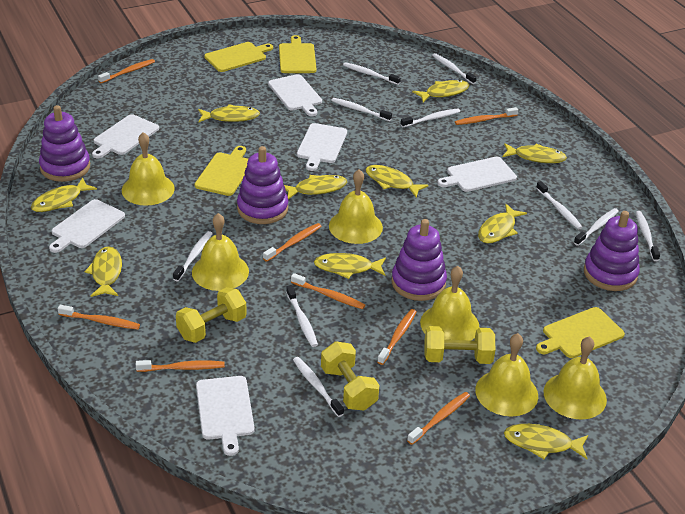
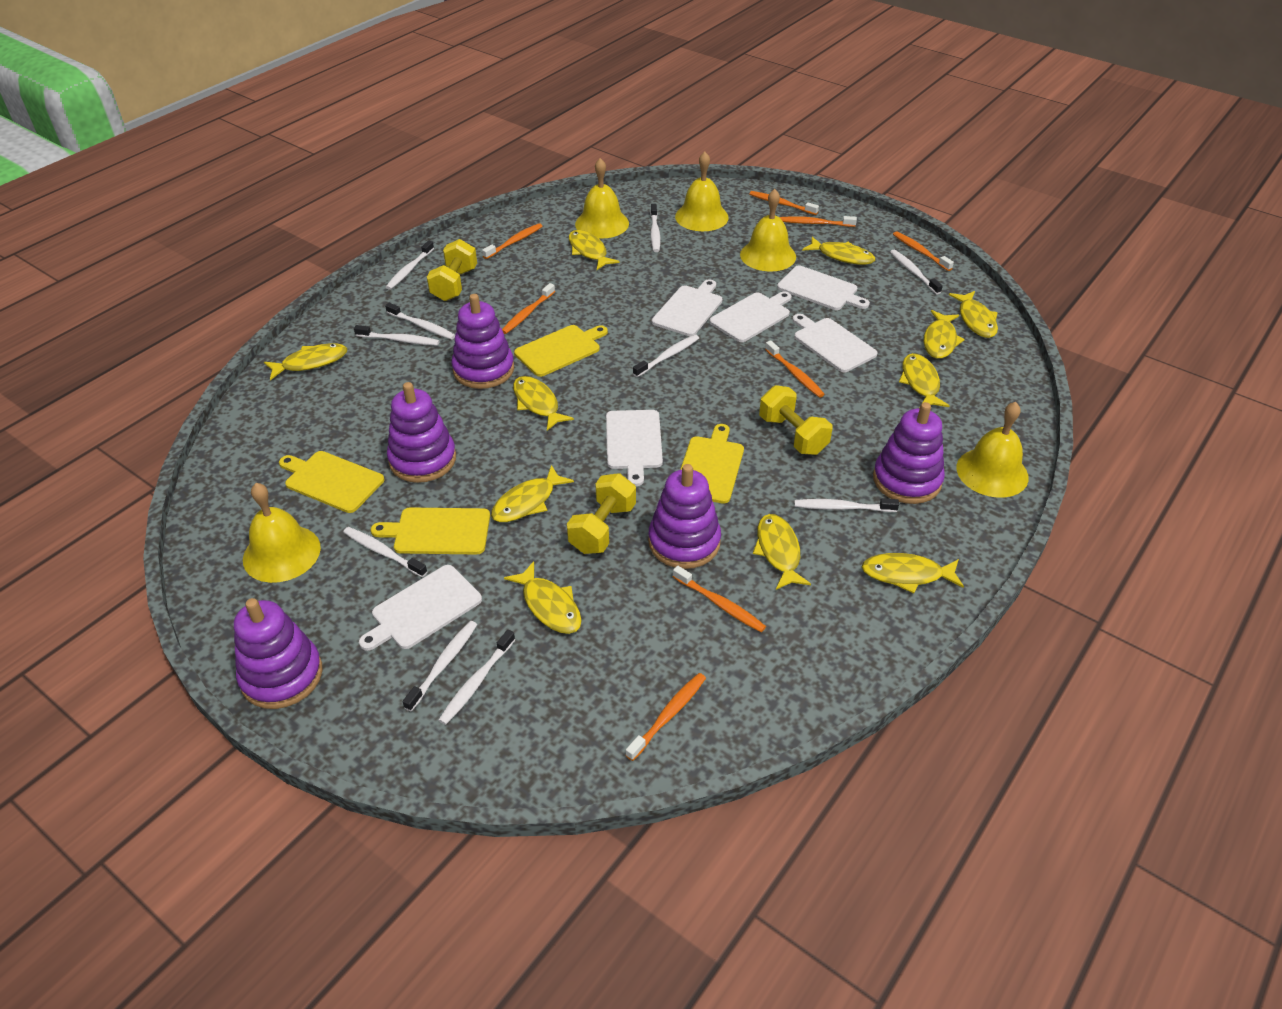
purple stacking toy: [39,105,90,182] [237,146,288,224] [391,219,447,301] [584,211,640,291] = 4 -> [234,598,322,709] [387,382,456,483] [451,294,514,389] [648,464,721,569] [873,402,945,504] = 5
yellow bell: [122,132,175,206] [192,213,249,291] [329,169,383,244] [420,266,479,341] [475,333,538,416] [543,336,607,420] = 6 -> [243,483,321,583] [575,158,629,239] [675,152,729,231] [740,189,796,272] [956,402,1029,498] = 5
yellow fish: [31,177,97,212] [84,246,122,297] [198,104,260,122] [284,175,347,199] [314,253,386,279] [366,165,429,198] [412,80,470,102] [478,204,527,243] [502,143,567,163] [504,424,588,459] = 10 -> [264,343,347,380] [491,465,574,522] [504,561,582,634] [513,376,574,431] [569,230,620,270] [753,514,811,590] [802,237,875,265] [862,553,964,593] [899,353,950,407] [924,310,965,359] [949,291,998,338] = 11

